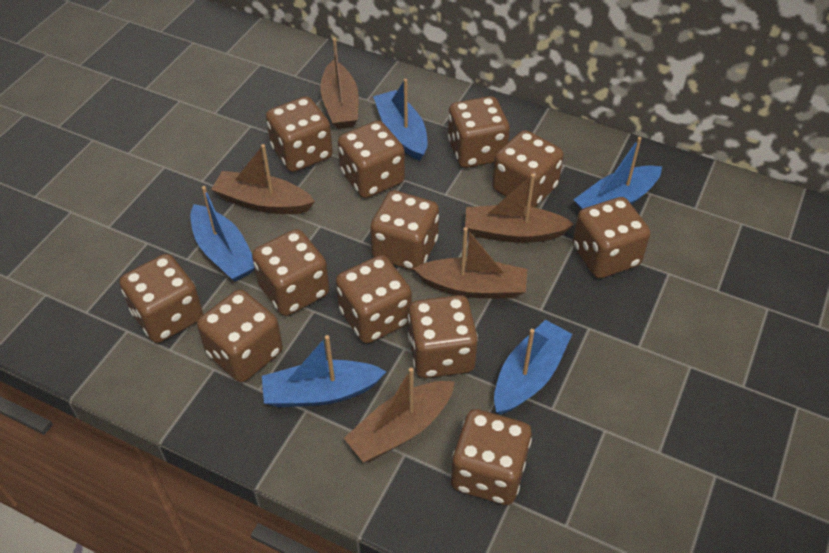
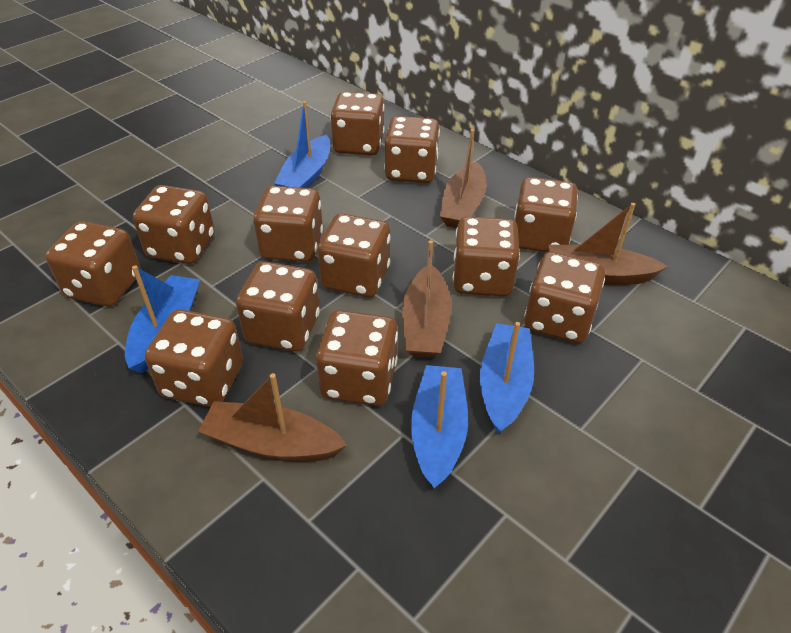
blue boat: [191,186,255,281] [262,335,387,407] [373,79,428,161] [494,320,572,414] [573,137,662,210] = 5 -> [125,265,200,373] [274,101,330,188] [411,365,468,489] [480,322,534,434] = 4
brown boat: [211,144,315,214] [320,38,358,129] [344,368,455,462] [413,227,527,299] [465,174,574,243] = 5 -> [198,373,347,462] [402,240,451,358] [440,129,487,228] [549,203,668,285] = 4

